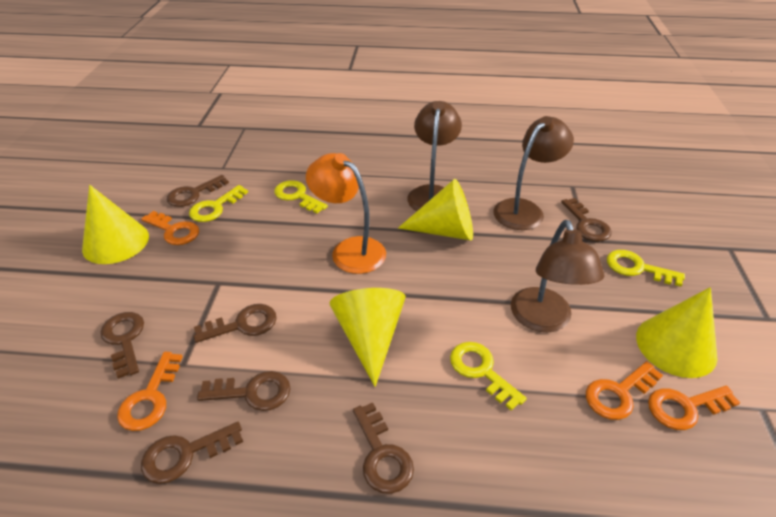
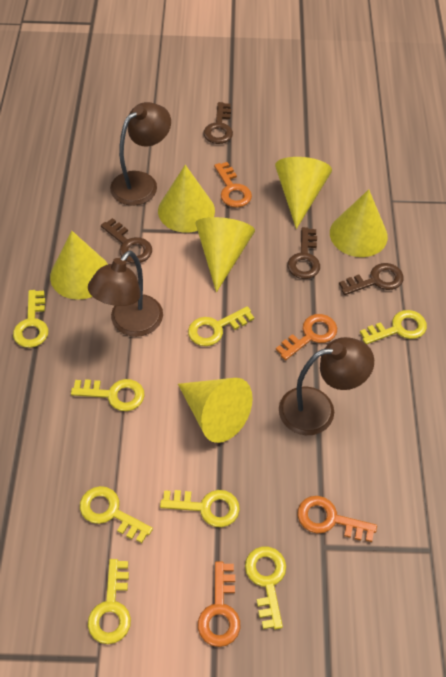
brown key: [100,312,144,379] [141,422,243,484] [167,175,229,207] [193,304,277,343] [197,371,291,411] [353,402,414,494] [561,198,612,242] = 7 -> [101,218,152,263] [203,102,233,144] [287,227,320,279] [339,263,404,295] = 4
orange lamp: [306,153,386,274] = 1 -> none = 0
yellow cone: [82,185,149,264] [329,288,406,387] [398,179,473,241] [636,287,718,378] = 4 -> [50,231,108,300] [158,165,215,233] [178,378,253,443] [195,217,255,292] [275,157,332,229] [330,189,388,257] = 6
yellow key: [189,185,248,222] [274,180,328,214] [450,342,527,411] [607,250,685,286] = 4 -> [13,290,48,348] [71,379,145,411] [80,486,153,543] [88,559,131,644] [160,490,240,527] [188,306,254,346] [245,547,286,629] [360,310,427,344] = 8

